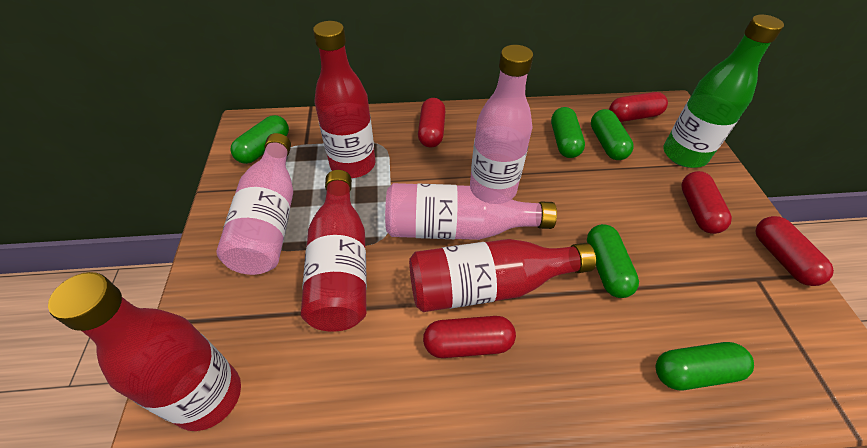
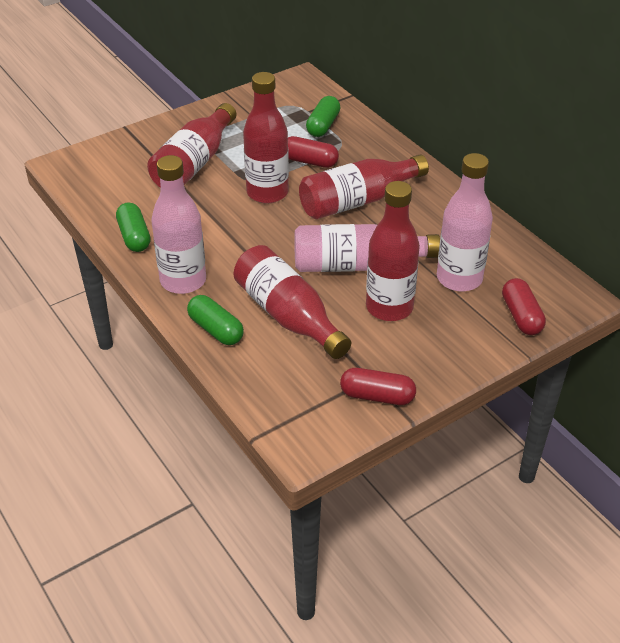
green bottle: [663,15,784,168] = 1 -> none = 0
green capsule: [231,115,289,164] [551,107,585,158] [587,224,639,298] [591,109,634,160] [656,342,754,390] = 5 -> [116,202,151,252] [187,295,244,345] [306,96,340,137] = 3
red bottle: [48,272,241,431] [301,170,367,331] [313,21,376,178] [409,239,596,312] = 4 -> [147,103,236,188] [234,245,351,359] [243,72,289,204] [299,155,429,219] [366,181,420,321] = 5
red capsule: [418,98,445,148] [423,316,516,358] [609,92,668,122] [681,171,732,234] [755,216,834,286] = 5 -> [288,136,339,168] [340,368,416,405] [502,278,546,335] = 3

